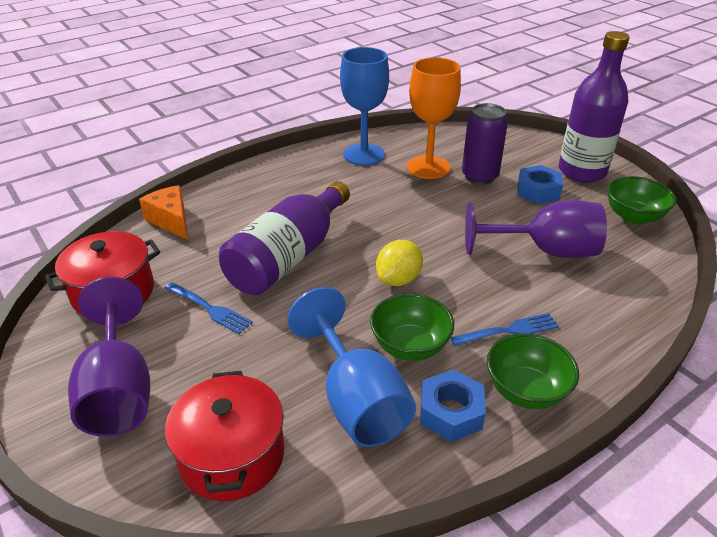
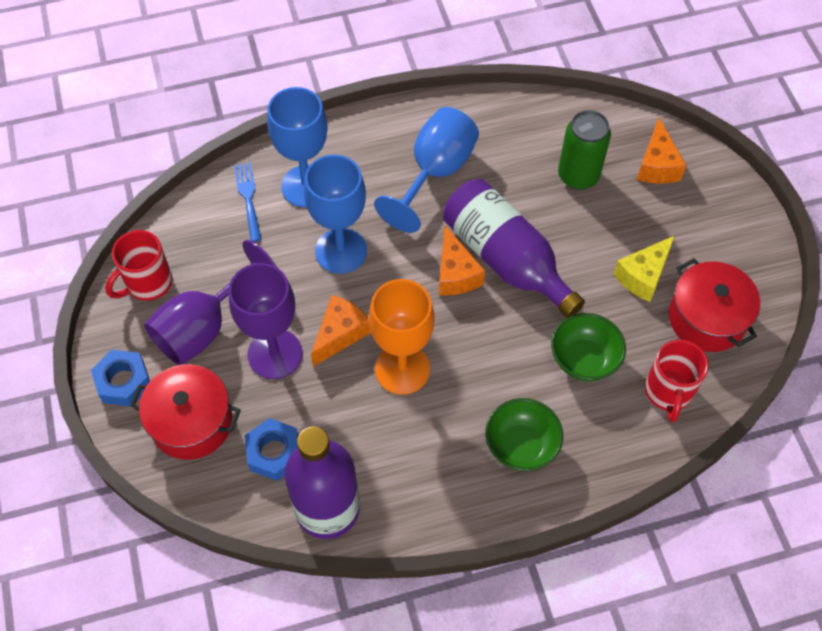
blue fork: [164,282,253,334] [451,313,559,346] = 2 -> [234,163,262,242] = 1
blue goblet: [287,287,416,447] [340,47,389,166] = 2 -> [267,87,328,208] [304,155,367,274] [374,107,479,233] = 3
green bowl: [370,293,454,361] [487,333,579,409] [607,176,676,224] = 3 -> [485,398,563,471] [551,313,626,381] = 2
green can: none = 0 -> [558,110,611,190] = 1
orange cheese: [139,185,188,240] = 1 -> [311,295,371,367] [439,225,485,295] [637,118,687,184] = 3
purple can: [462,103,508,185] = 1 -> none = 0
red mug: none = 0 -> [105,230,172,301] [645,340,709,422] = 2
yellow cheese: none = 0 -> [613,235,675,302] = 1
yellow lemon: [376,240,423,286] = 1 -> none = 0

